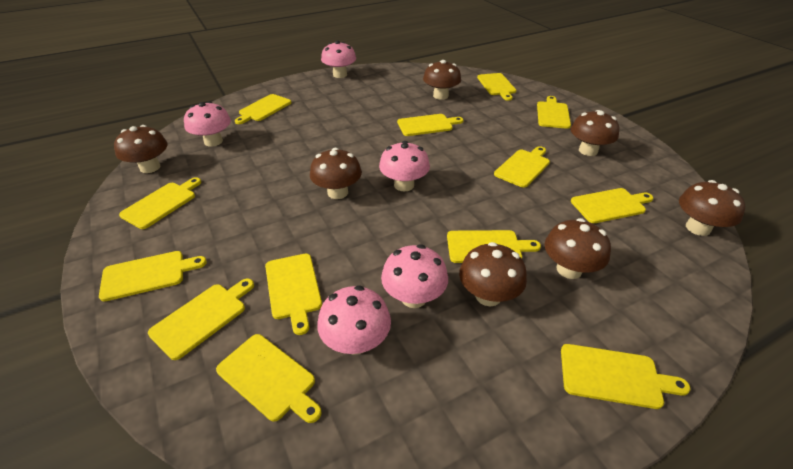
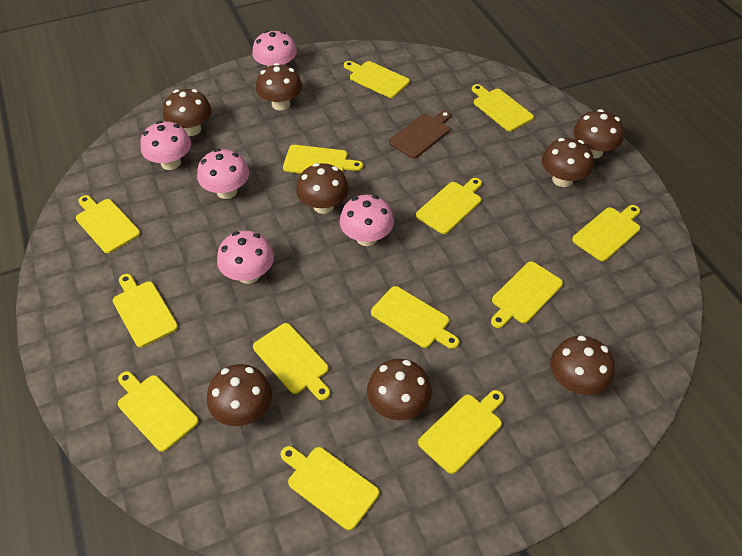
brown cutting board: none = 0 -> [389,111,451,158] = 1
brown mushroom: [114,125,168,173] [310,148,362,199] [423,60,461,100] [459,242,527,306] [545,218,611,279] [571,110,619,156] [679,180,746,236] = 7 -> [163,89,212,136] [207,364,272,426] [256,63,302,110] [296,163,349,214] [367,359,432,420] [542,138,594,187] [550,336,615,395] [573,109,624,159] = 8

